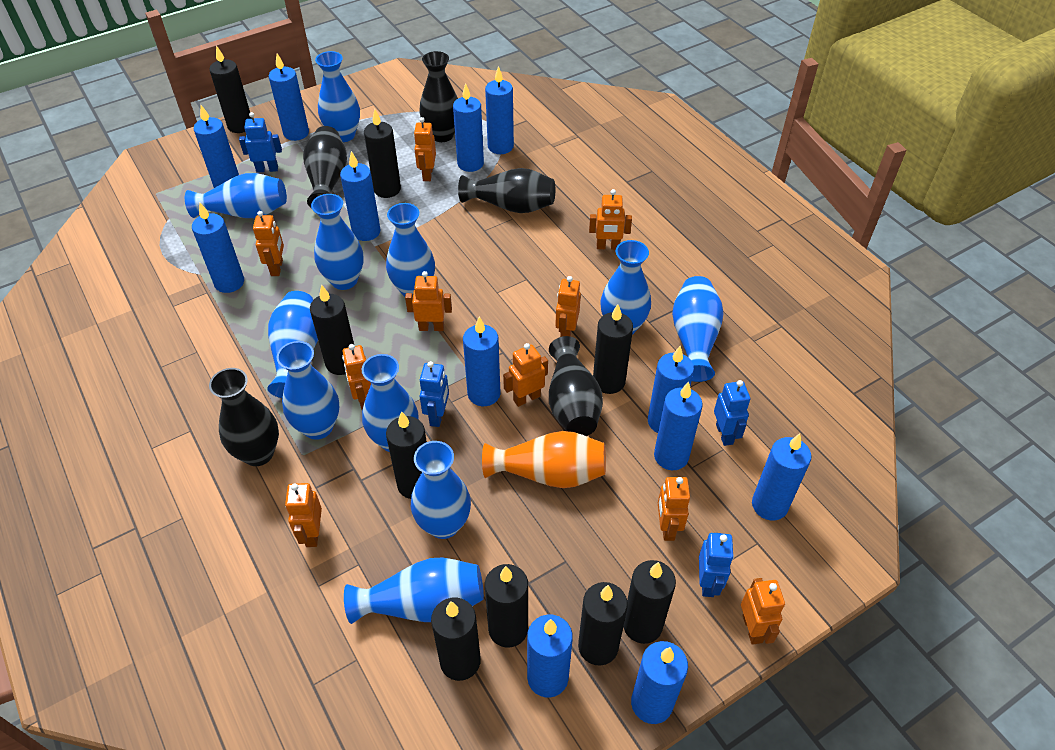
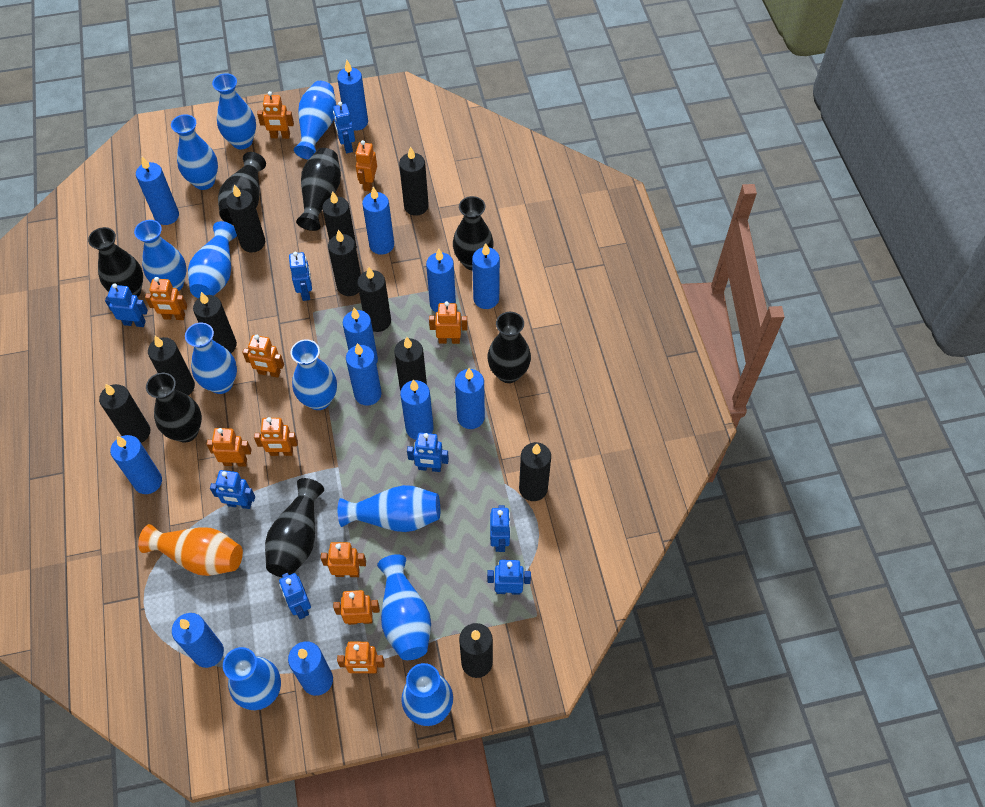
black candle: [209,45,252,133] [310,284,354,375] [364,109,401,198] [386,411,427,499] [431,598,481,681] [485,564,528,648] [578,582,628,666] [593,304,633,394] [623,560,676,644] = 9 -> [99,384,150,443] [148,336,195,395] [193,292,237,353] [226,184,265,253] [322,191,357,249] [328,230,361,296] [357,267,391,332] [394,337,427,391] [399,146,429,216] [459,623,493,678] [519,442,551,501] = 11
black vase: [209,368,279,466] [303,126,347,208] [419,51,458,142] [458,168,555,213] [549,336,603,436] = 5 -> [88,227,143,297] [146,372,202,443] [218,152,266,225] [265,478,324,577] [296,148,341,231] [453,196,494,270] [487,312,531,383] = 7
blue robot: [239,112,282,173] [420,361,449,427] [699,533,734,597] [714,380,750,446] = 4 -> [105,283,148,327] [210,470,255,509] [279,573,311,619] [289,252,312,301] [333,102,355,153] [407,433,449,472] [487,560,531,595] [490,505,510,552] = 8

